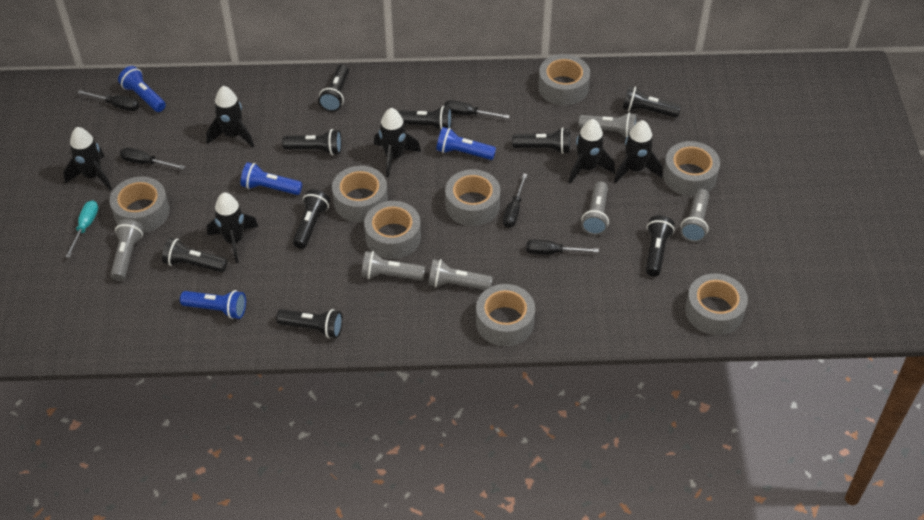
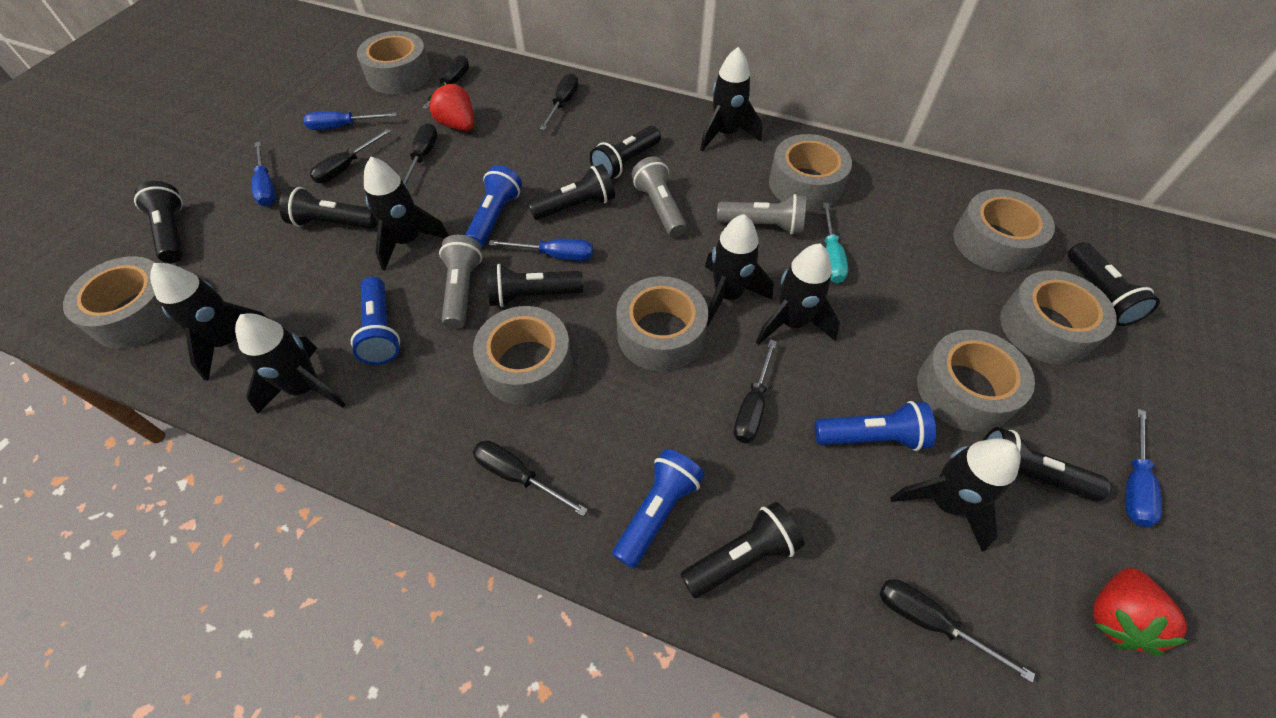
black flashlight: [162,238,227,272] [276,309,343,338] [282,129,342,155] [293,189,330,249] [318,64,349,112] [397,106,452,130] [512,127,570,154] [622,86,681,117] [646,215,675,276] = 9 -> [134,181,183,263] [279,187,378,229] [487,264,583,307] [528,164,615,220] [590,126,661,180] [680,502,804,598] [983,427,1111,502] [1068,242,1160,326] = 8
black rocket: [63,127,112,190] [206,86,254,148] [207,192,258,264] [374,108,421,178] [569,119,615,184] [614,120,663,183] = 6 -> [150,263,268,381] [235,313,346,414] [364,157,449,271] [700,47,762,151] [705,214,773,326] [756,243,840,345] [890,439,1021,552] = 7
black screwdriver: [78,90,139,111] [120,147,185,169] [444,100,510,119] [503,174,528,228] [526,239,599,255] = 5 -> [310,129,391,183] [403,123,437,186] [422,55,469,109] [473,441,588,516] [540,73,578,130] [734,339,777,443] [880,579,1035,683] = 7
blue screwdriver: none = 0 -> [251,142,276,206] [303,111,397,130] [489,239,593,261] [1126,409,1162,527] = 4
grey flashlight: [110,219,143,281] [361,251,425,280] [428,259,493,290] [578,112,637,138] [581,181,609,235] [681,189,709,242] = 6 -> [439,235,482,329] [632,156,687,237] [717,194,806,235] = 3
red strawberry: none = 0 -> [428,83,474,131] [1093,568,1188,656] = 2

